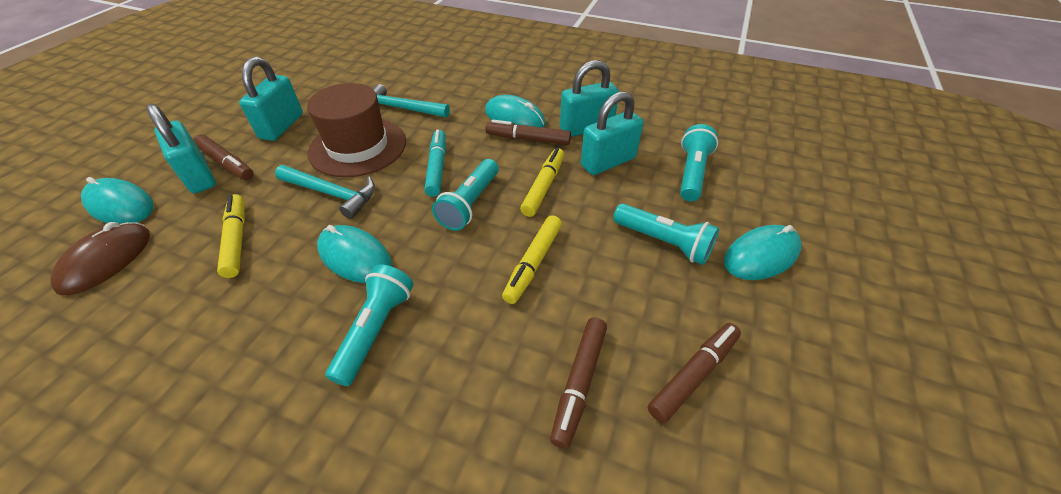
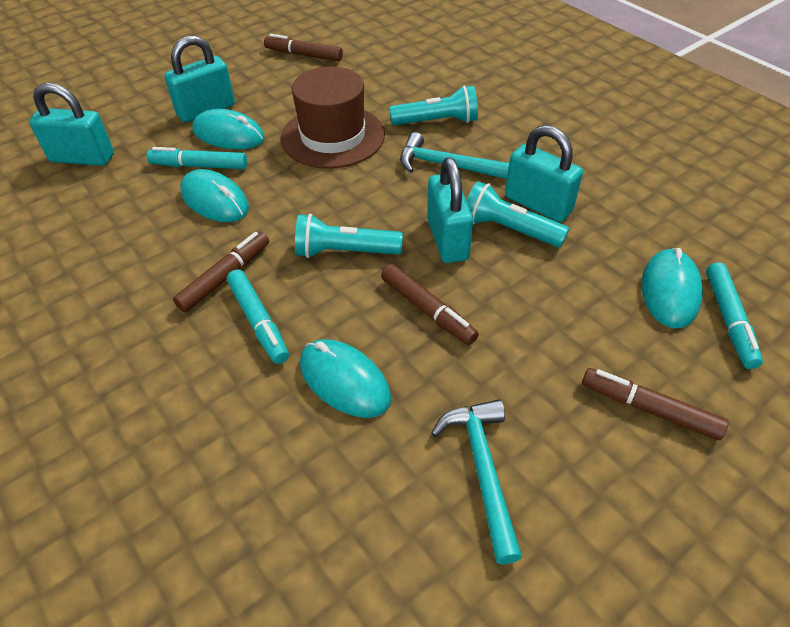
brown mouse: [50,222,150,295] = 1 -> none = 0
turquoise flashlight: [325,264,414,386] [432,159,499,231] [613,203,719,265] [680,124,718,201] = 4 -> [295,214,403,258] [389,86,478,125] [466,181,569,247] = 3
turquoise marker: [424,129,446,197] = 1 -> [147,147,247,169] [227,269,289,364] [706,262,763,369] = 3
yellow marker: [217,194,245,278] [502,215,562,304] [520,148,564,217] = 3 -> none = 0

